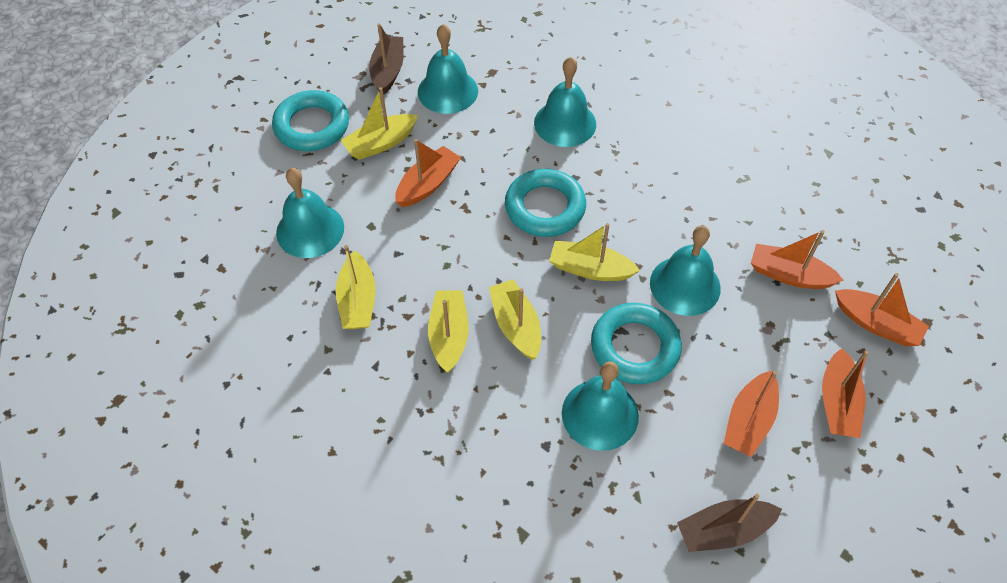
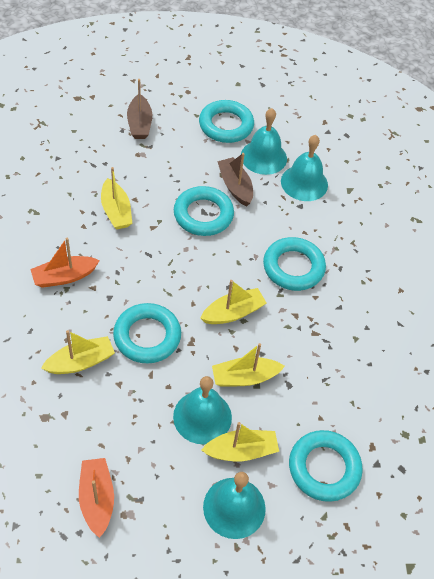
orange boat: [395,139,461,207] [723,371,779,457] [751,230,843,289] [822,348,869,438] [835,273,929,346] = 5 -> [30,238,100,288] [79,458,114,538] = 2
turquoise bell: [276,168,344,258] [418,24,478,114] [534,57,596,147] [562,361,639,451] [650,226,721,316] = 5 -> [173,376,232,444] [203,472,266,539] [241,108,287,175] [281,135,328,201] = 4
turquoise ring: [272,90,349,151] [505,169,586,237] [591,303,682,384] = 3 -> [113,303,181,363] [174,186,234,236] [199,100,254,143] [263,237,326,291] [289,430,363,502] = 5

